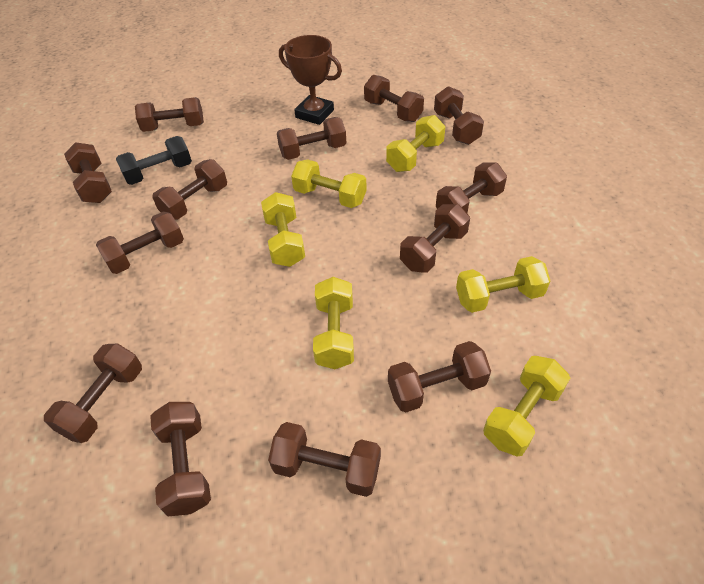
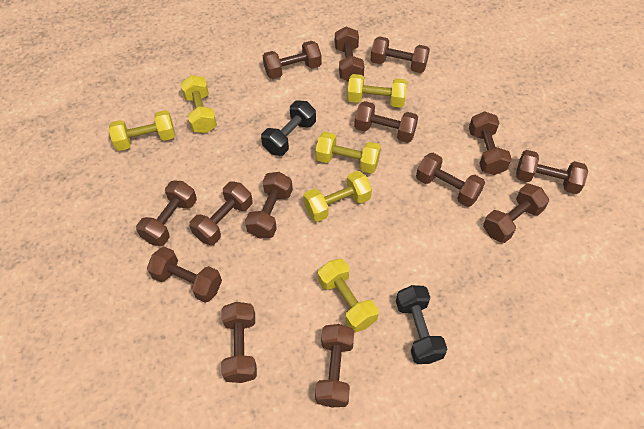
black dumbbell: [116,136,192,185] = 1 -> [261,101,316,156] [396,285,447,364] = 2
brown dumbbell: [44,344,142,443] [64,142,112,203] [96,211,184,274] [135,97,204,132] [150,402,211,516] [152,159,227,220] [268,422,381,497] [277,117,346,160] [364,75,424,122] [388,341,491,412] [400,204,470,273] [434,86,484,145] [436,163,507,213] = 13 -> [136,181,197,246] [147,247,222,303] [189,181,253,245] [221,302,257,383] [245,172,293,238] [263,41,322,79] [315,324,354,407] [335,27,364,81] [354,101,418,143] [371,36,430,73] [416,153,485,207] [469,111,512,175] [483,184,549,243] [516,150,588,194] = 14
brown trophy: [279,35,342,125] = 1 -> none = 0

